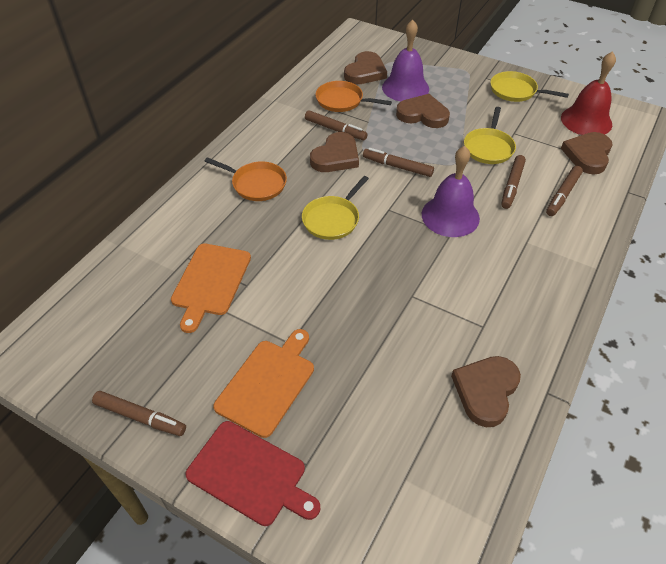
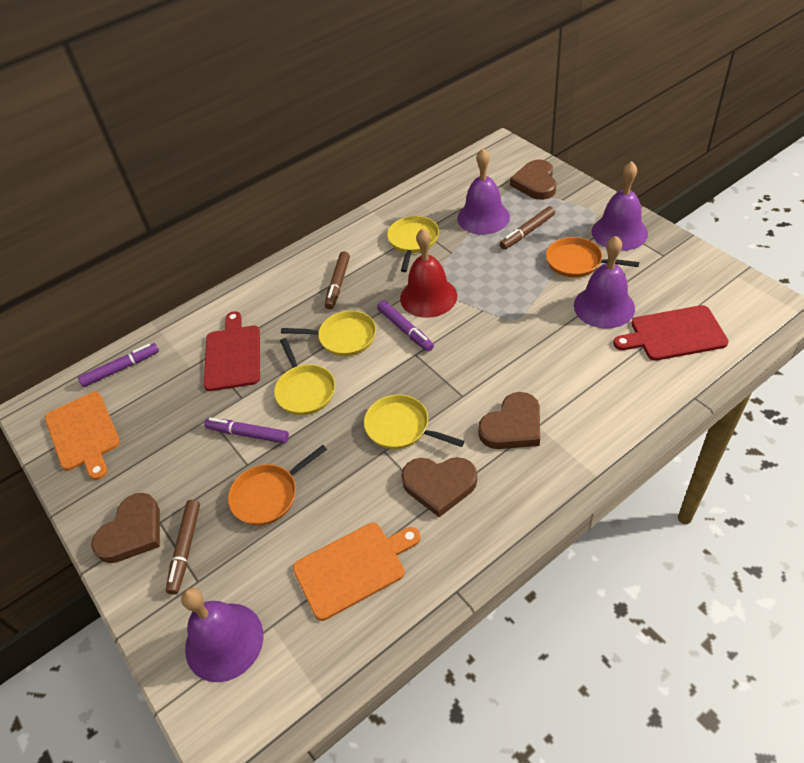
brown heart: [310,132,359,172] [344,51,387,84] [396,94,450,128] [451,356,521,427] [561,132,613,174] = 5 -> [91,493,160,563] [401,457,477,517] [478,392,540,449] [510,160,556,200] = 4
brown marker: [92,391,186,436] [305,110,368,140] [363,148,434,177] [501,155,526,209] [546,166,583,216] = 5 -> [166,500,200,595] [325,251,350,309] [500,206,555,249] = 3
purple bell: [382,20,429,101] [422,146,480,237] = 2 -> [181,588,263,682] [457,148,510,235] [574,236,635,329] [592,161,648,251] = 4
purple marker: none = 0 -> [78,343,159,387] [204,418,289,444] [377,301,434,352] = 3
red cutting board: [185,421,320,526] = 1 -> [204,311,260,391] [613,305,729,361] = 2
yellow pan: [302,176,369,240] [464,107,516,164] [490,71,569,102] = 3 -> [274,338,335,415] [281,311,376,356] [364,395,465,449] [387,216,439,272] = 4

